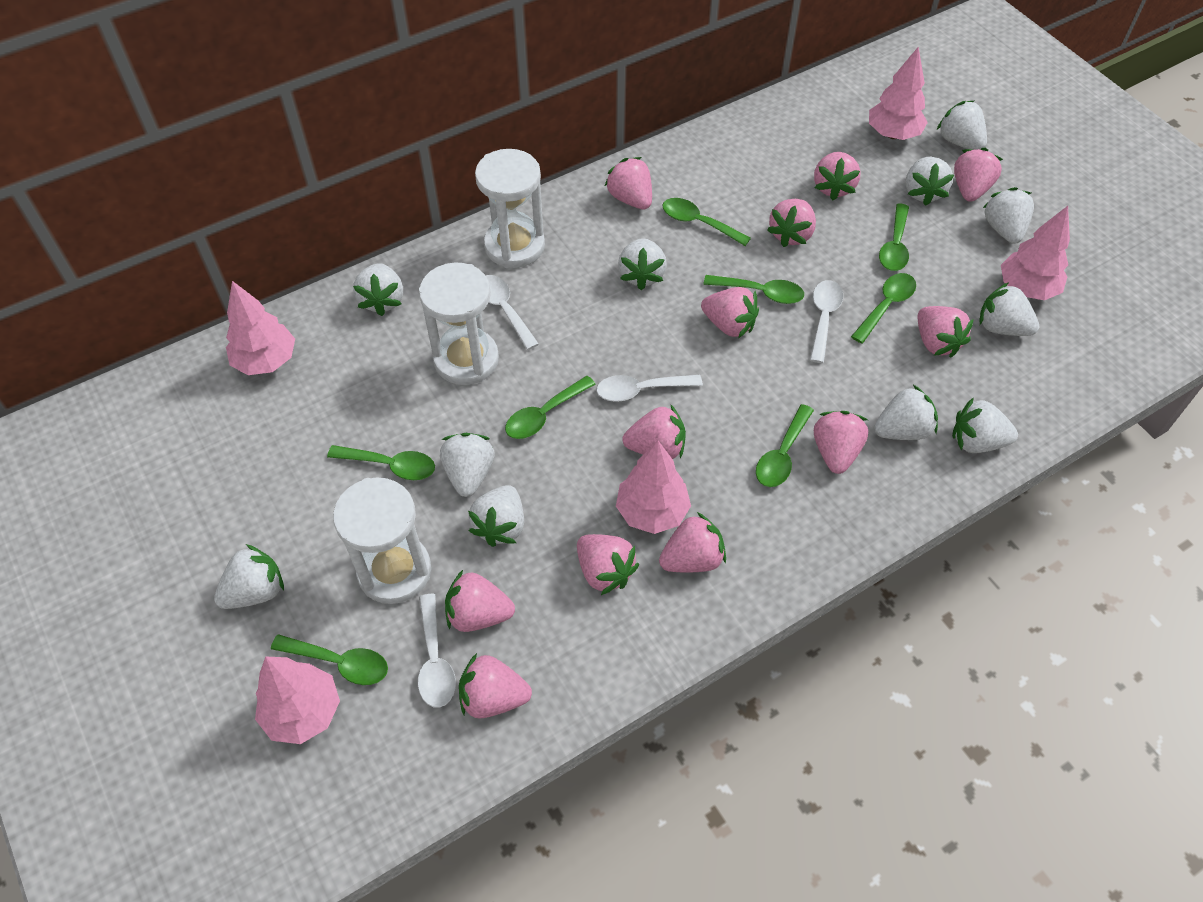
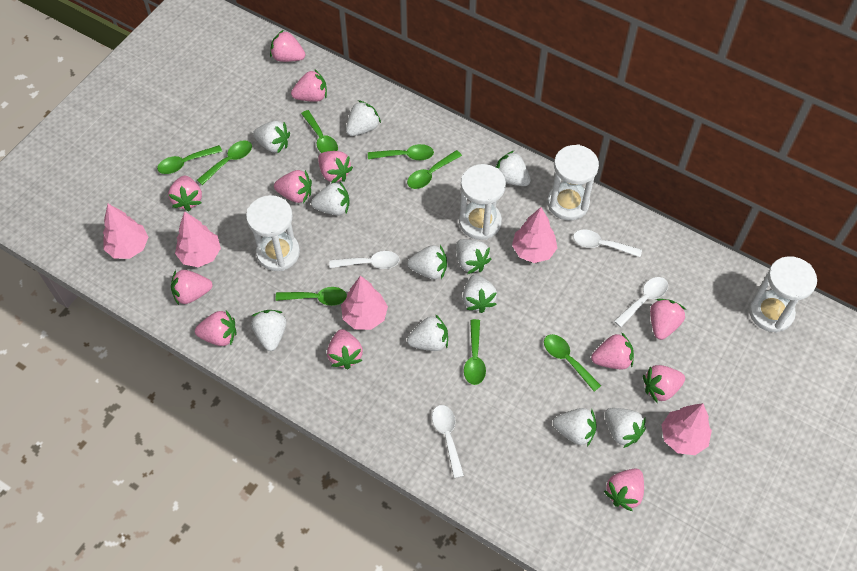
white hourglass: [333,477,431,604] [419,263,499,385] [475,149,545,268] = 3 -> [246,195,300,271] [459,164,506,240] [547,144,599,221] [749,256,817,333] = 4

